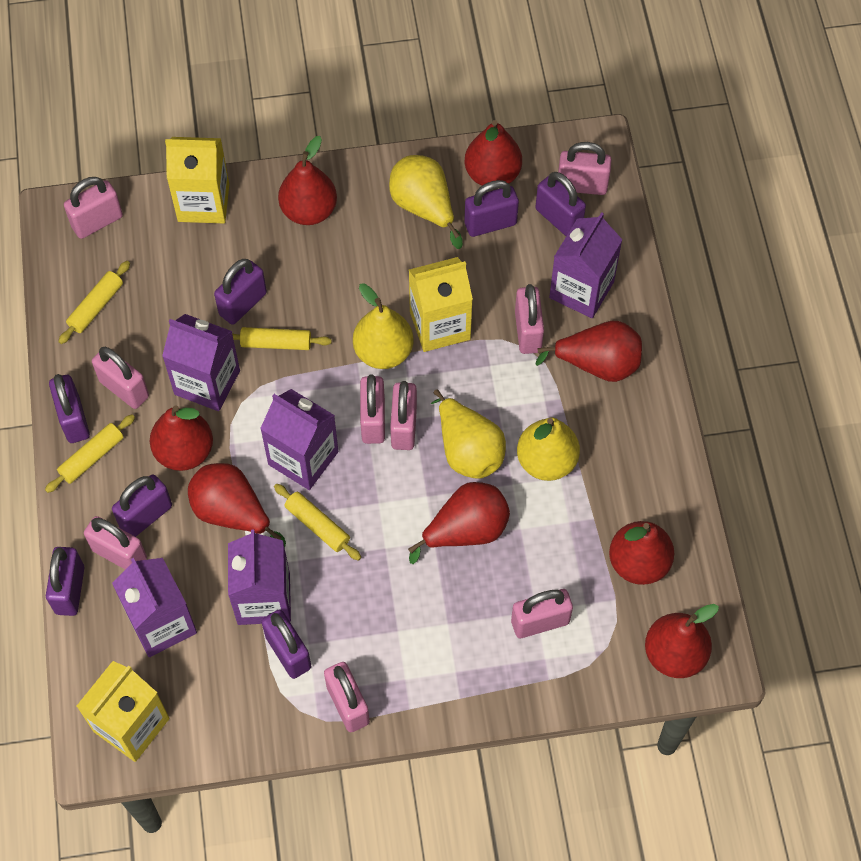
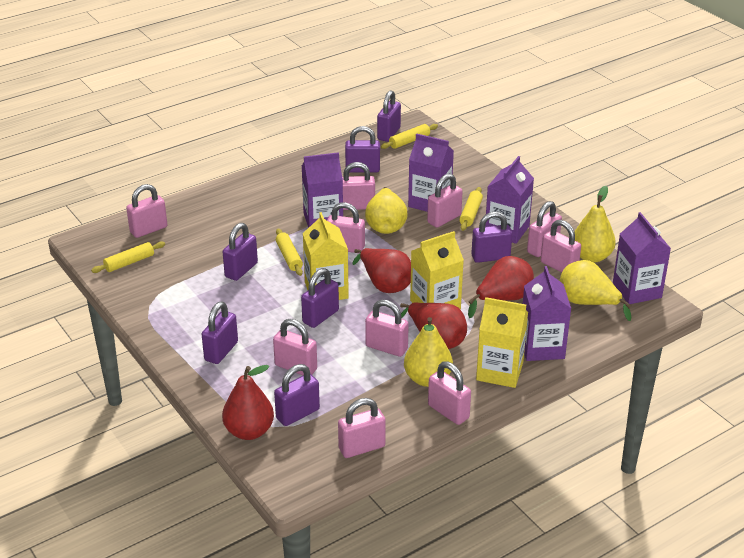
pink padlock: [64,177,123,239] [84,516,147,569] [92,347,149,409] [324,662,370,732] [360,375,385,444] [390,381,417,450] [511,589,573,638] [515,284,544,354] [558,142,611,195] = 9 -> [126,184,167,238] [273,319,317,375] [327,202,365,253] [338,398,386,458] [342,162,375,210] [365,300,409,357] [427,174,463,228] [428,361,471,425] [527,201,562,257] [541,220,581,273] = 10
red pear: [150,405,213,471] [188,463,286,548] [278,136,337,225] [408,482,510,564] [464,120,522,186] [535,321,642,382] [609,521,674,585] [645,604,719,678] = 8 -> [222,365,274,440] [352,248,411,293] [400,302,467,349] [468,256,534,318] = 4

